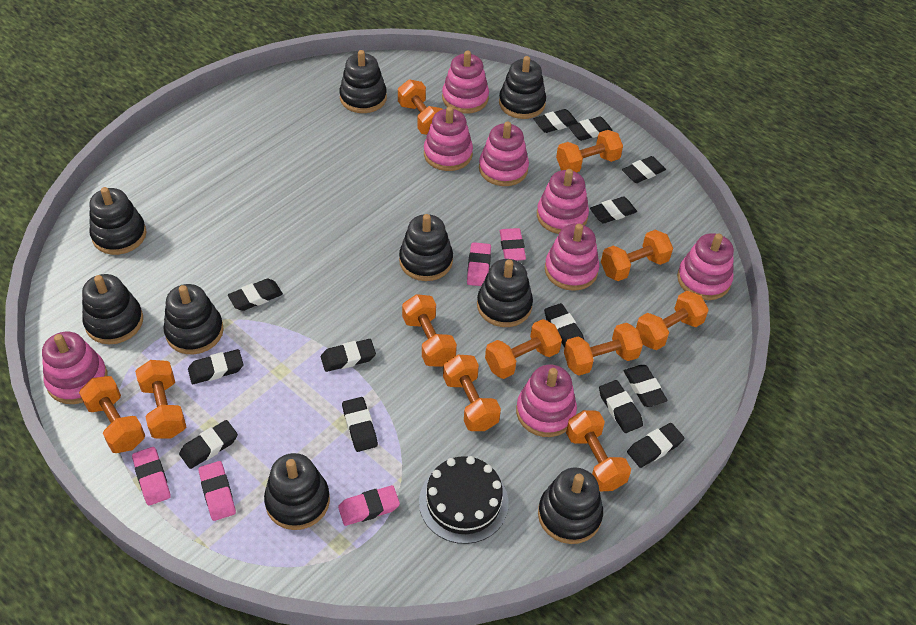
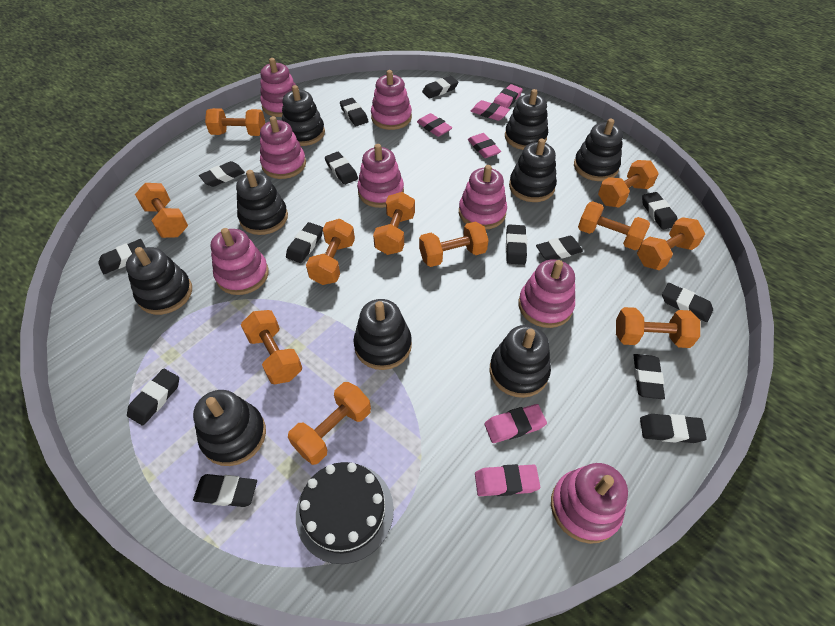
black eraser: [179,420,238,469] [188,349,243,384] [228,279,283,311] [321,339,376,372] [342,397,378,452] [534,109,578,133] [544,303,584,348] [568,117,613,141] [590,196,637,224] [599,380,643,433] [622,156,666,183] [624,365,668,407] [627,423,684,468] = 13 -> [98,239,146,274] [127,369,179,426] [193,474,257,507] [199,161,245,187] [286,222,323,263] [325,152,358,185] [340,98,369,126] [422,76,459,99] [506,224,527,265] [536,236,583,260] [633,354,665,399] [640,414,707,443] [642,192,678,230] [662,283,713,322] = 14
pink eraser: [132,447,171,506] [198,461,236,521] [338,485,400,526] [467,242,491,286] [500,228,526,261] = 5 -> [417,113,452,137] [468,133,501,158] [470,100,510,121] [475,464,540,496] [484,404,547,443] [493,84,523,108] = 6

